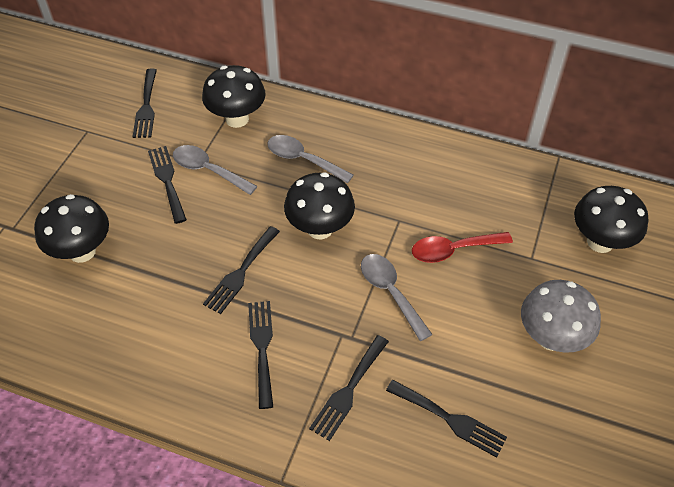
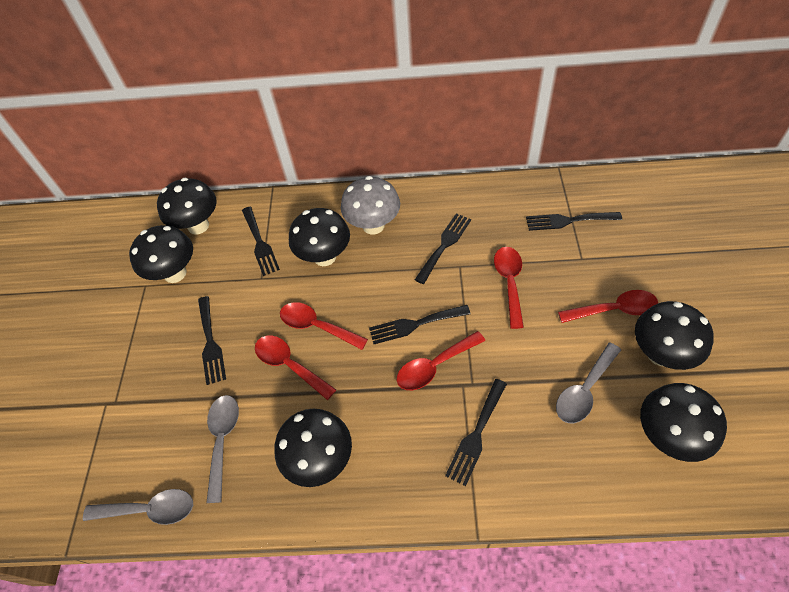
black mushroom: [34,194,109,263] [202,65,266,128] [284,172,355,239] [574,186,648,253] = 4 -> [129,225,193,283] [157,178,217,234] [274,409,352,487] [289,208,350,266] [635,301,714,370] [640,383,727,462] = 6
red spoon: [412,232,513,263] = 1 -> [255,336,336,400] [280,302,368,350] [397,331,485,390] [494,247,524,329] [558,290,658,323] = 5

